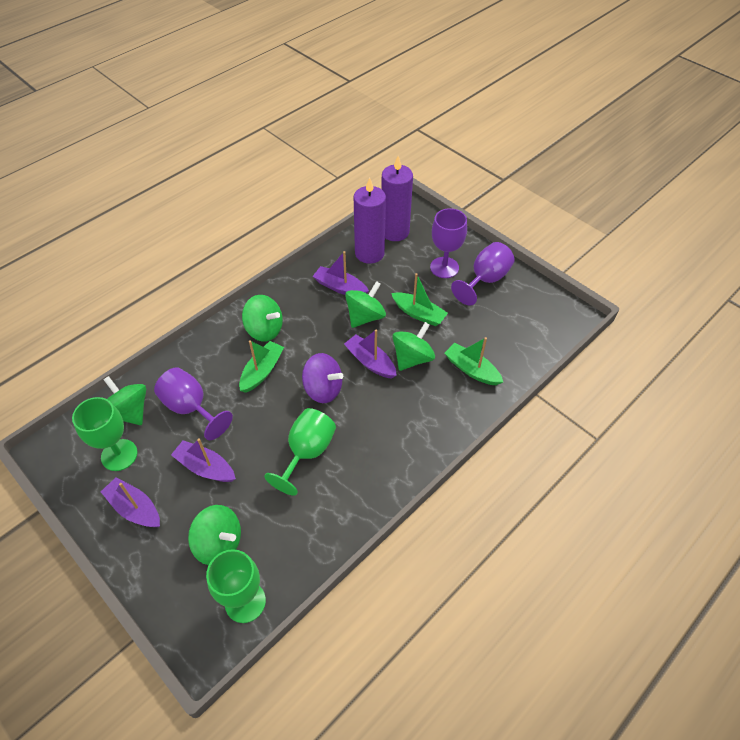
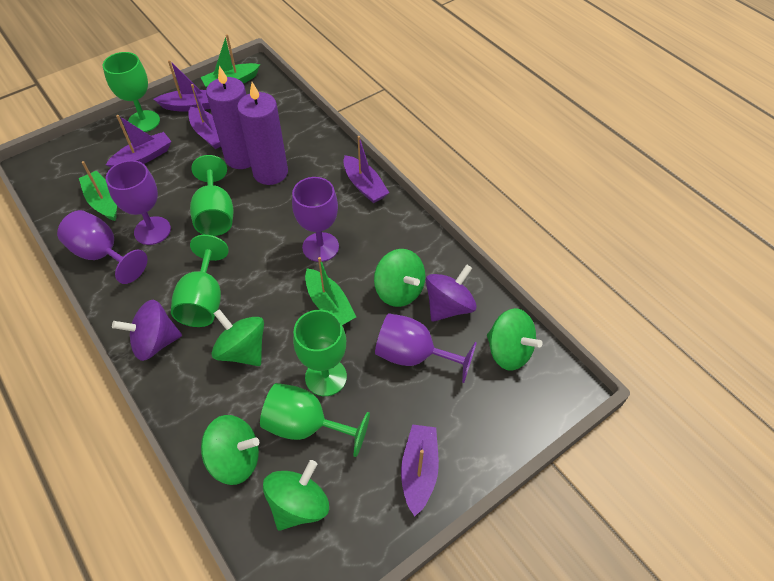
green goblet: [72,397,138,471] [206,549,266,623] [264,408,336,496] = 3 -> [103,52,160,132] [171,235,229,327] [190,155,233,236] [260,383,370,457] [293,310,347,396] = 5
purple boat: [101,477,160,527] [171,438,236,482] [313,251,369,295] [344,329,397,379] = 4 -> [106,115,172,168] [154,60,210,112] [188,84,221,149] [343,136,389,203] [401,424,439,516] = 5
purple goblet: [154,367,233,440] [430,208,467,278] [451,242,515,306] = 3 -> [57,210,148,284] [106,160,171,245] [292,177,339,262] [375,313,477,383] = 4
purple spinning top: [302,353,343,403] = 1 -> [112,300,182,361] [426,264,477,322] = 2

